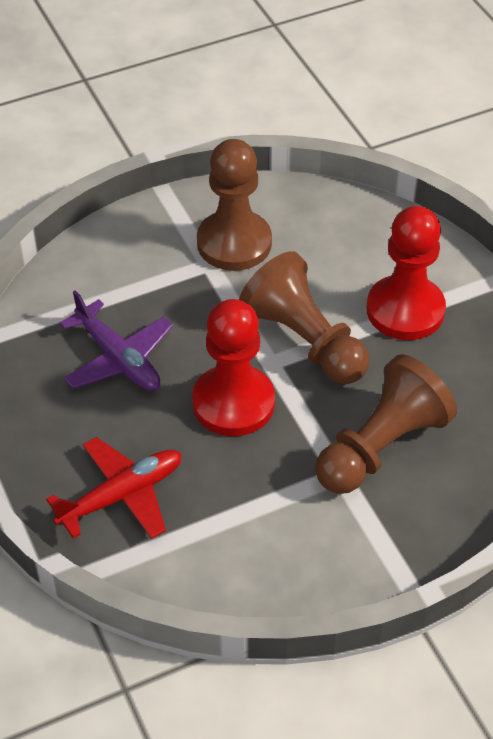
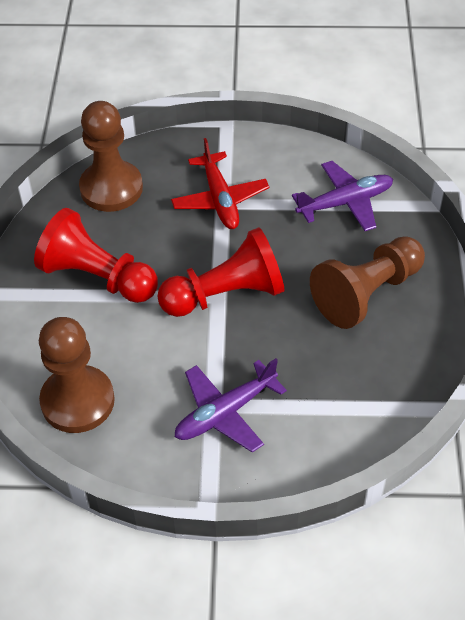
purple plane: [59,290,173,391] = 1 -> [175,358,287,452] [292,161,393,231] = 2

